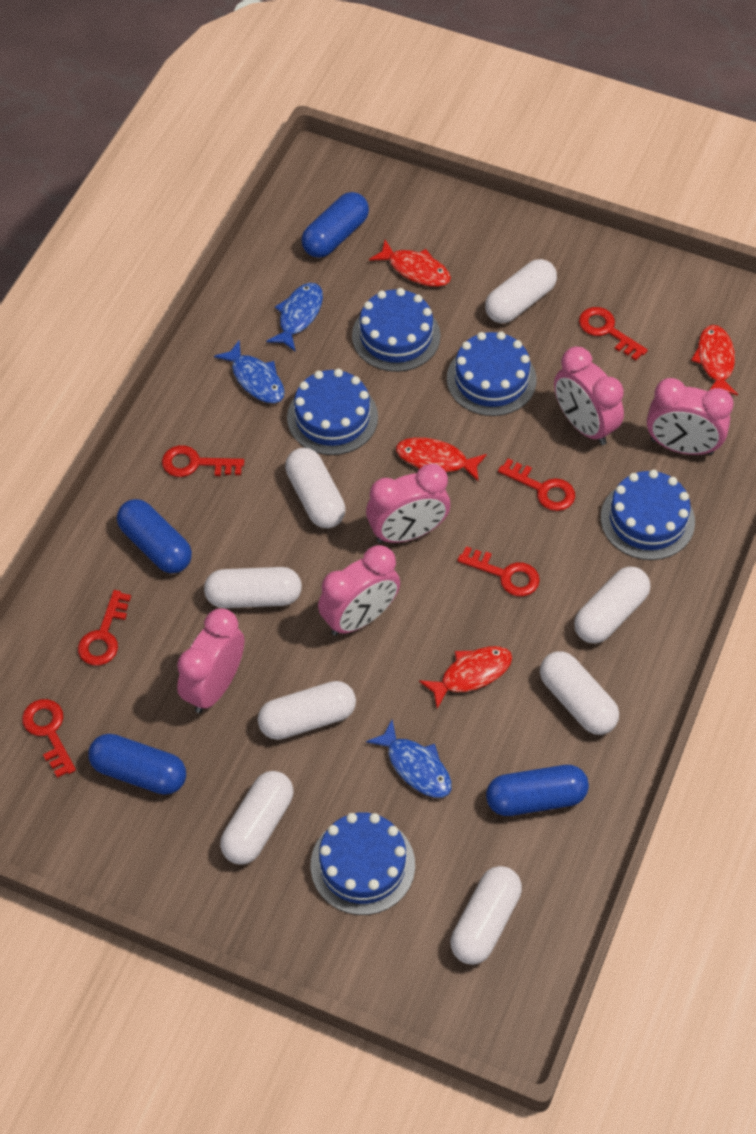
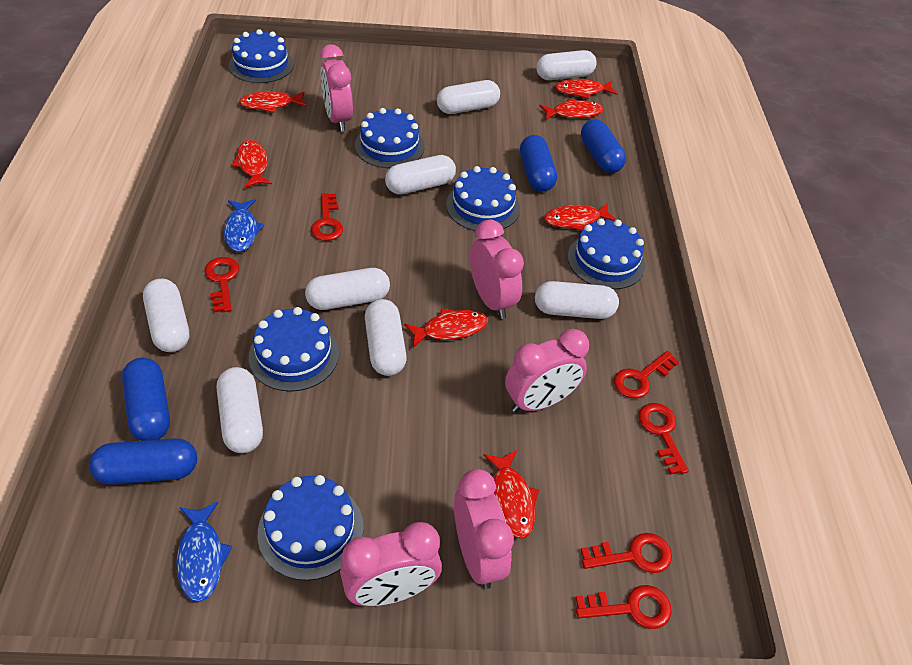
blue cake: [287,369,378,455] [311,813,415,915] [352,288,440,372] [447,331,537,416] [601,470,695,560] = 5 -> [229,29,294,83] [249,307,339,392] [258,475,364,581] [355,108,424,168] [446,166,520,231] [567,219,645,290] = 6
blue fish: [214,341,285,403] [266,283,323,352] [366,720,452,798] = 3 -> [176,502,232,602] [224,199,264,252] = 2
red fish: [369,240,451,287] [396,437,487,481] [419,646,512,709] [691,325,738,396] = 4 -> [231,140,272,188] [239,91,306,113] [404,308,488,348] [483,450,539,539] [539,99,603,120] [544,203,617,231] [555,79,617,99] = 7

